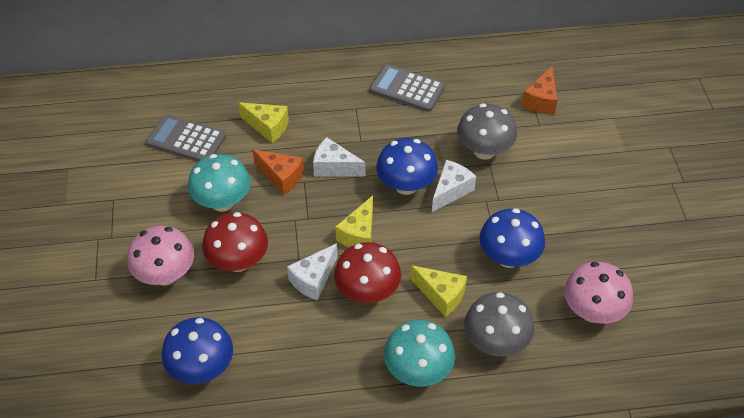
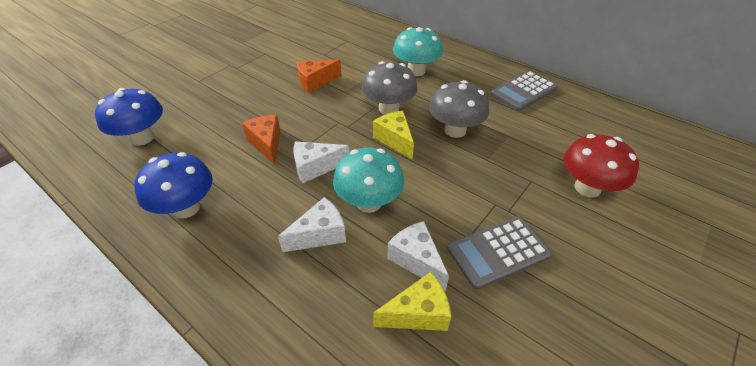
blue mushroom: [162,317,233,384] [376,138,438,195] [480,208,545,268] = 3 -> [95,88,163,146] [134,152,213,219] = 2
pink mushroom: [127,226,194,286] [564,262,633,324] = 2 -> none = 0
red mushroom: [202,212,268,272] [334,242,401,303] = 2 -> [563,134,639,198] = 1
yellow cheese: [238,102,289,143] [335,196,373,247] [410,265,467,317] = 3 -> [373,111,414,160] [373,272,451,331] = 2

